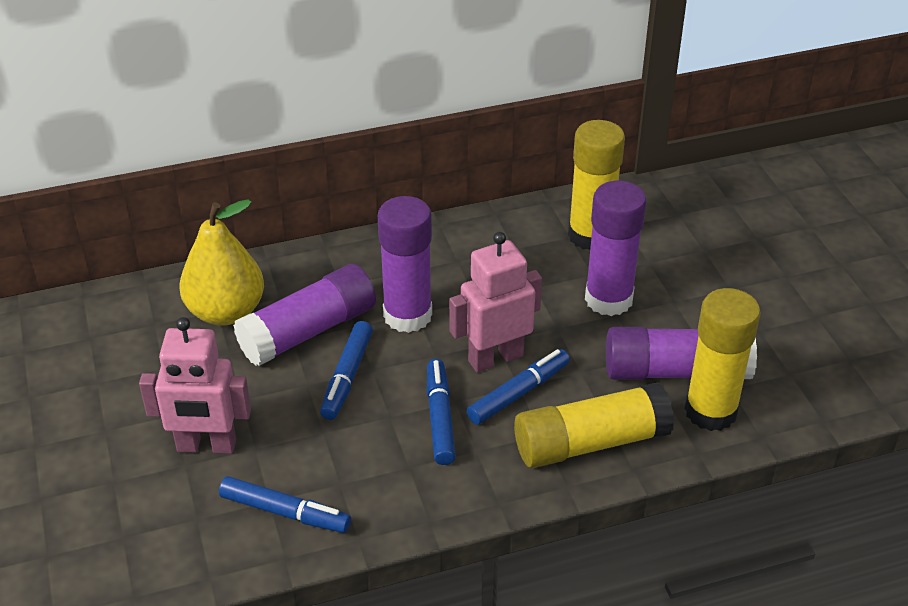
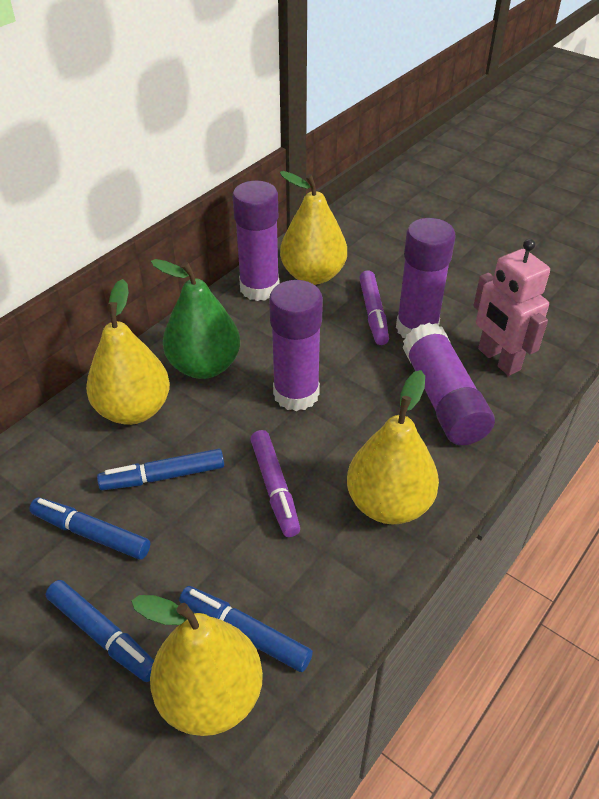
green pear: none = 0 -> [151,259,240,379] = 1
pink robot: [139,317,251,454] [449,232,542,372] = 2 -> [473,239,550,376] = 1
purple marker: none = 0 -> [250,430,300,537] [359,270,389,345] = 2
yellow glue stick: [514,382,674,468] [568,120,625,250] [684,288,761,431] = 3 -> none = 0
yellow pear: [180,199,264,326] = 1 -> [86,279,170,425] [131,595,263,736] [280,171,347,285] [347,370,439,524] = 4

